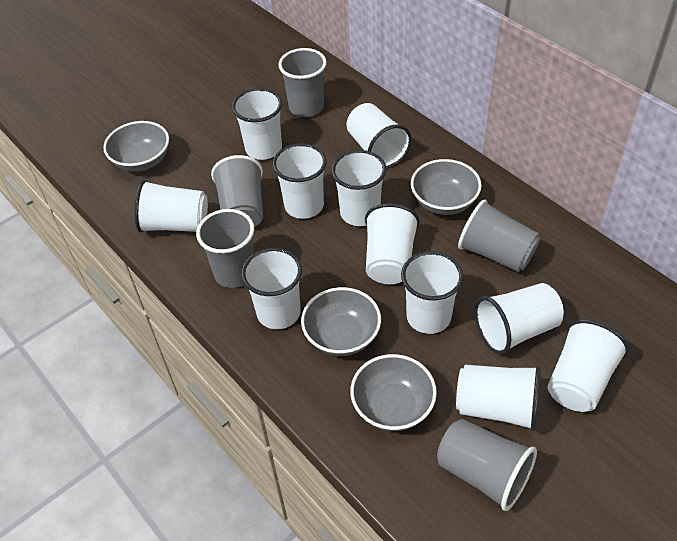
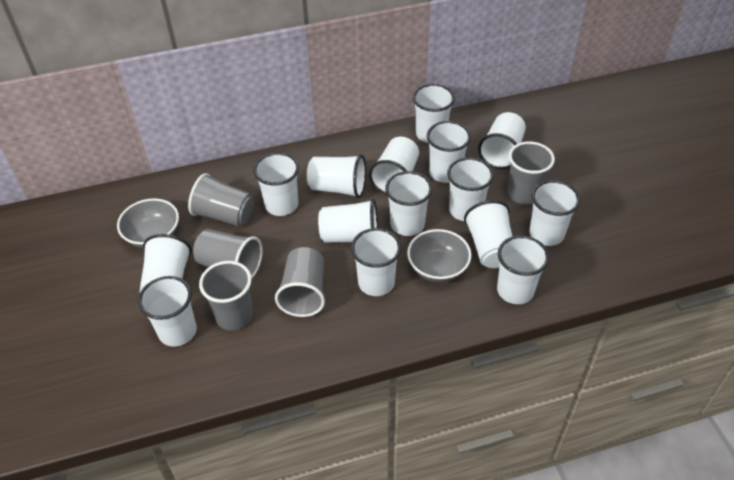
grey bowl: [103,121,169,172] [301,287,381,356] [350,354,437,431] [411,159,482,215] = 4 -> [117,198,179,248] [407,229,471,282] = 2
white cup: [134,180,208,233] [232,88,282,160] [241,248,302,329] [272,143,327,219] [331,150,386,226] [346,103,412,169] [365,203,420,284] [401,251,463,334] [456,365,541,431] [475,283,564,355] [547,319,629,412] = 11 -> [138,276,197,347] [140,234,192,292] [253,153,299,216] [307,154,366,198] [318,199,378,243] [351,228,401,296] [369,137,419,195] [385,171,433,236] [413,84,455,143] [427,121,471,183] [447,157,494,221] [464,200,513,268] [478,112,526,169] [497,235,549,304] [529,180,580,246] = 15

